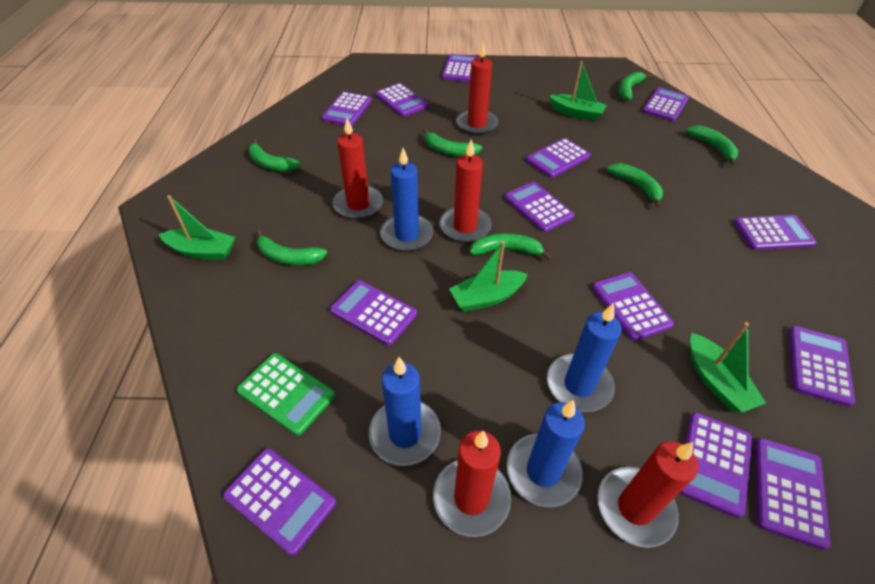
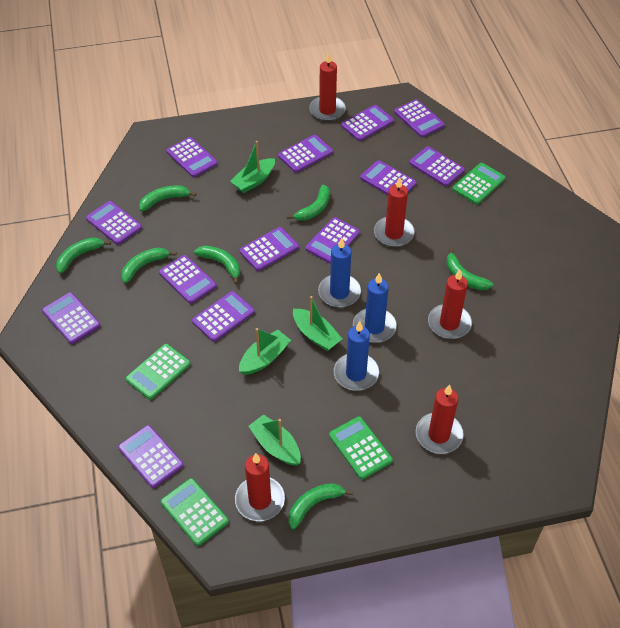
blue candle: [369,357,441,466] [380,148,433,251] [507,400,585,507] [547,303,622,412] = 4 -> [318,238,361,308] [334,321,379,391] [353,273,397,343] = 3
green calculator: [237,353,335,436] = 1 -> [126,344,191,400] [161,478,229,546] [329,416,393,479] [453,163,506,205] = 4

